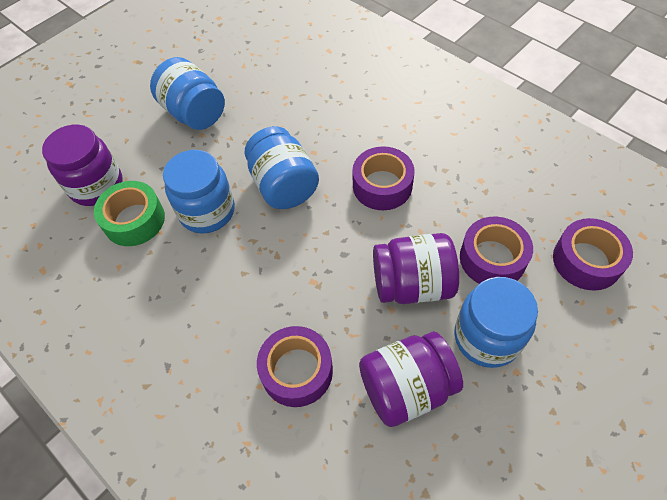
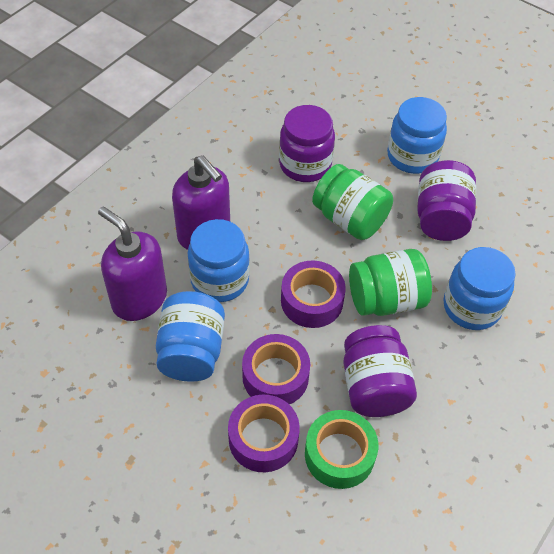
green jar: none = 0 -> [312,164,393,240] [349,249,432,316] = 2
purple soap dispenser: none = 0 -> [98,207,167,321] [172,155,230,250] = 2
purple tape: [257,326,333,407] [352,146,415,210] [460,217,533,284] [553,218,633,291] = 4 -> [228,395,300,472] [242,334,310,405] [281,261,346,328] = 3

